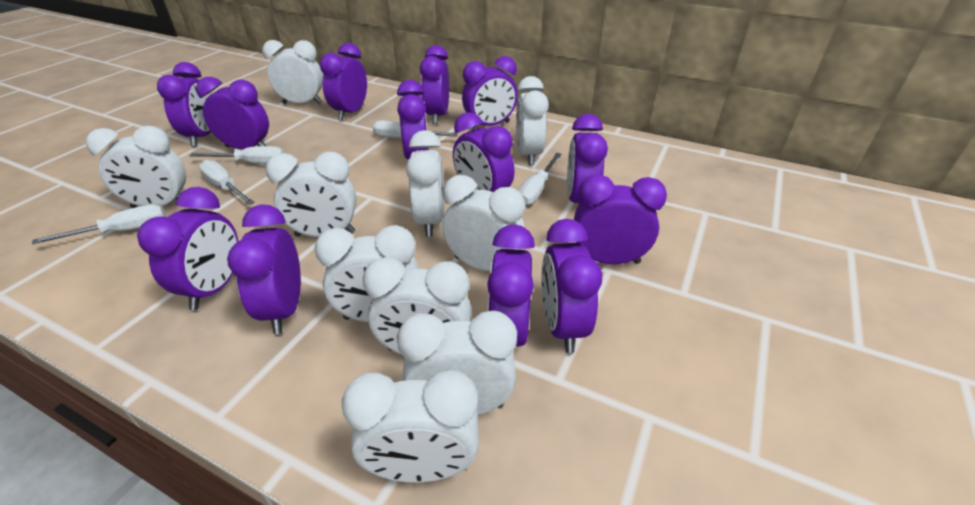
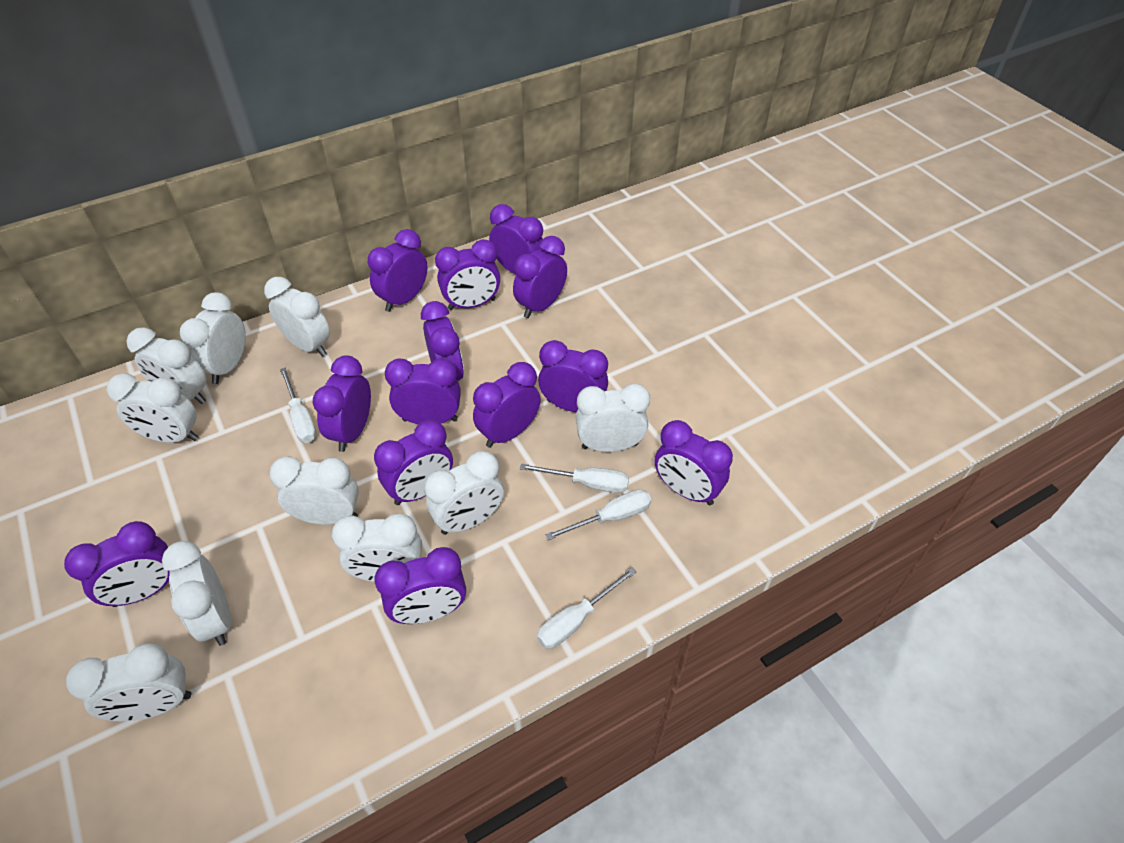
white screwdriver: [32,204,165,244] [190,146,284,164] [199,160,255,205] [373,120,457,138] [518,153,562,206] = 5 -> [280,368,317,443] [520,464,629,493] [537,567,636,649] [545,489,651,540] = 4

